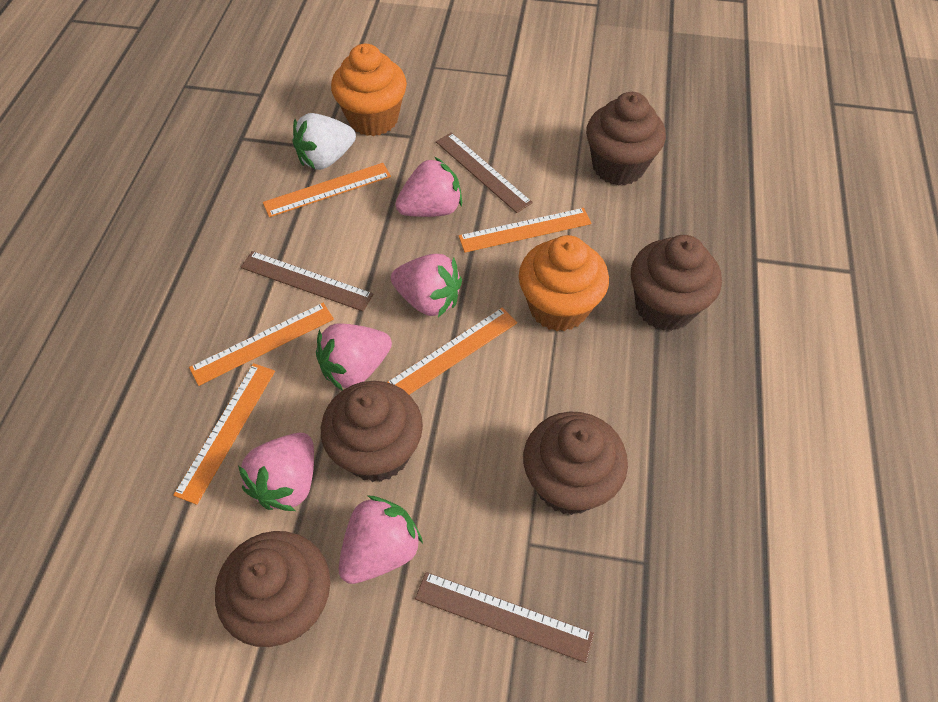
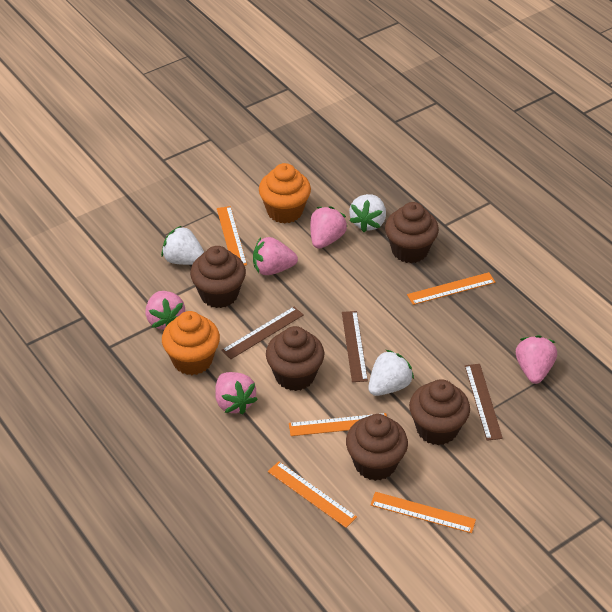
white strawberry: [292,113,356,170] = 1 -> [161,226,204,265] [349,194,386,232] [368,350,414,396] = 3

